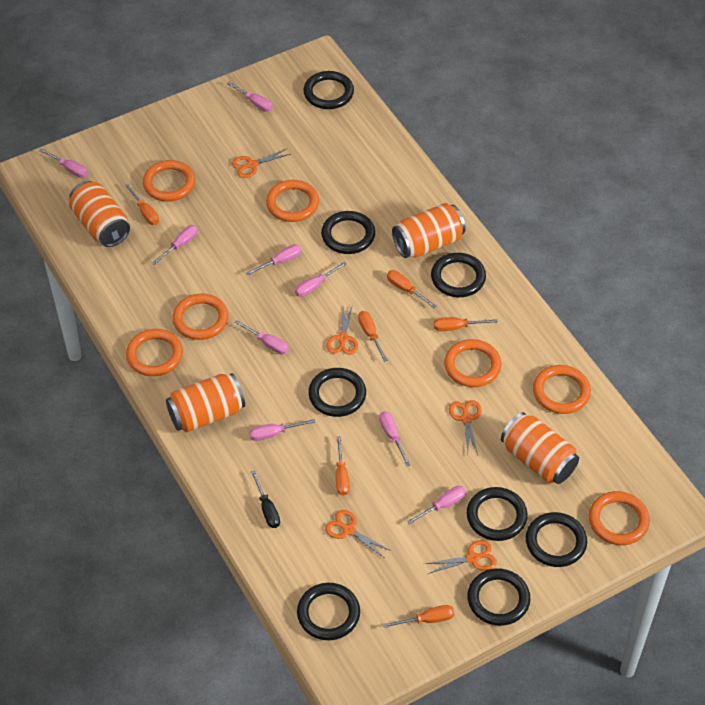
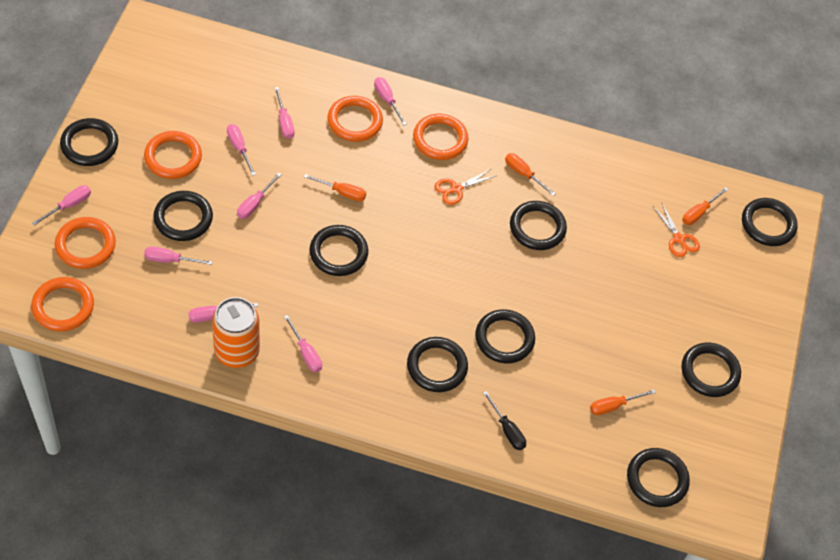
black ring: [297,583,360,640] [304,71,354,109] [308,368,366,417] [321,211,375,254] [431,253,486,297] [467,487,528,541] [467,568,531,626] [526,512,587,567] = 8 -> [60,118,118,166] [153,191,213,241] [309,225,368,276] [407,337,468,392] [475,309,535,364] [510,201,567,250] [627,448,690,507] [682,343,741,397] [742,198,798,246] = 9
orange can: [69,181,130,247] [166,373,245,432] [392,203,466,258] [501,412,579,484] = 4 -> [212,297,260,368] = 1
orange ring: [126,329,183,376] [143,160,195,201] [172,294,229,340] [266,180,319,222] [444,339,501,387] [533,365,591,414] [589,491,650,545] = 7 -> [31,277,94,331] [55,217,116,269] [144,131,202,179] [327,96,383,142] [413,114,468,160] = 5
orange scissors: [232,149,291,178] [325,510,391,557] [326,304,358,355] [426,540,497,574] [449,400,482,455] = 5 -> [435,169,495,205] [653,204,700,257] = 2
orange screwdriver: [125,184,159,225] [336,436,349,496] [358,311,387,362] [383,605,455,628] [387,270,437,308] [434,317,498,331] = 6 -> [304,174,366,201] [505,153,556,196] [590,389,656,415] [682,187,728,225] = 4
pink screwdriver: [39,148,88,178] [152,225,198,265] [226,82,273,112] [234,320,289,354] [246,244,302,275] [249,419,315,441] [295,262,347,297] [379,412,410,466] [407,486,466,524] = 9 -> [32,185,91,226] [144,246,213,265] [188,303,258,323] [227,124,256,176] [237,173,282,219] [275,87,294,139] [284,315,322,372] [374,77,407,126] = 8

